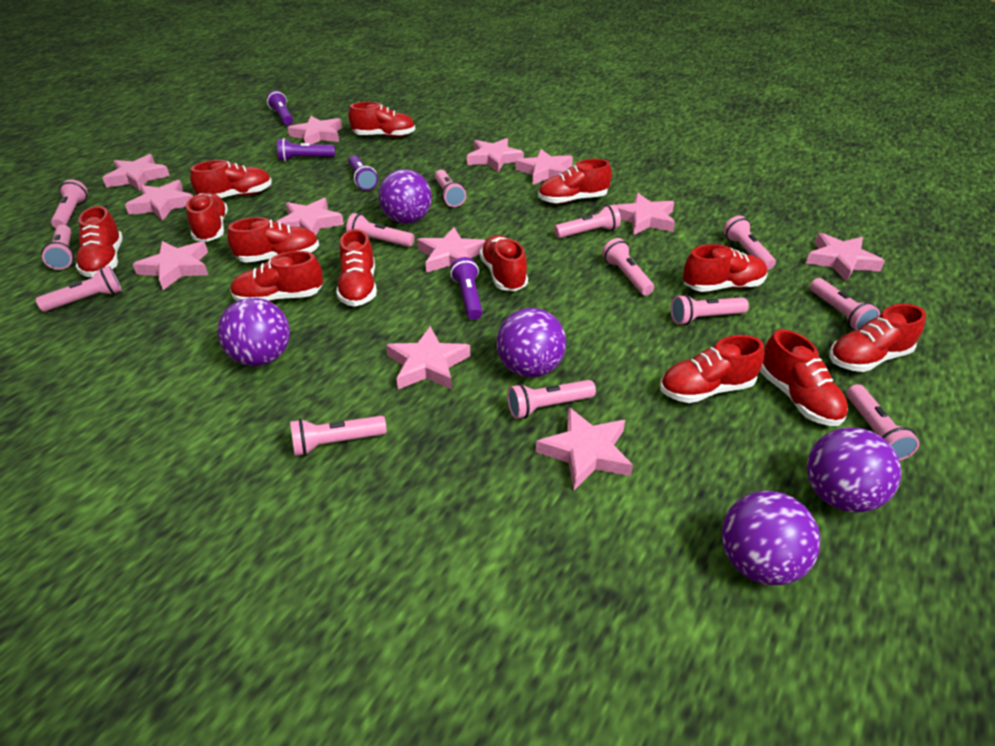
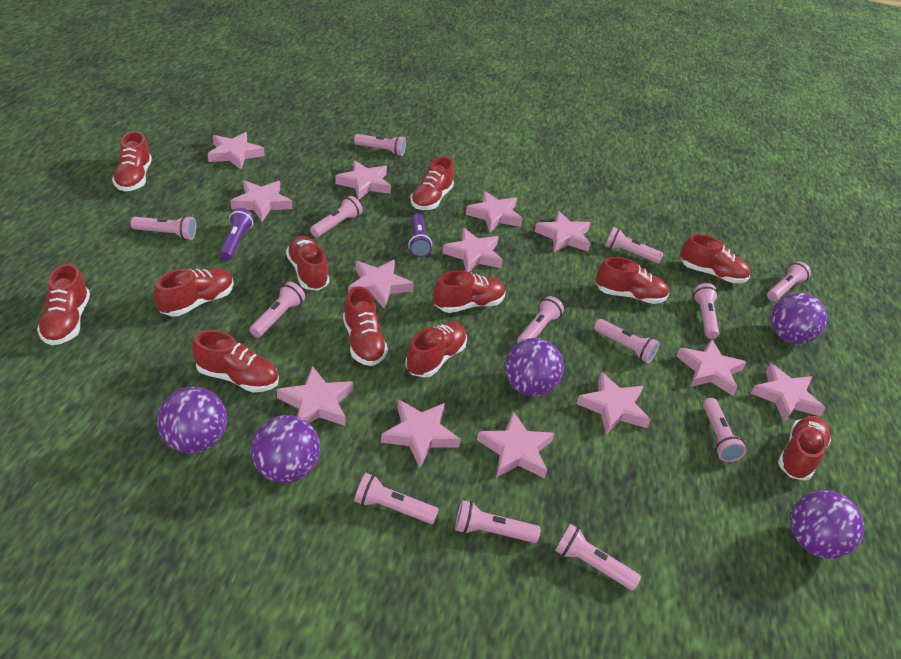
pink star: [103,154,170,191] [125,180,193,221] [132,241,208,290] [276,198,344,236] [288,116,342,144] [386,326,470,390] [417,227,486,273] [467,138,524,172] [515,149,573,185] [536,407,633,490] [616,193,675,235] [806,233,885,282] = 12 -> [208,132,265,170] [231,180,292,221] [277,366,354,426] [335,160,391,200] [348,259,414,309] [381,400,461,468] [442,228,503,272] [466,191,523,232] [477,411,555,478] [534,211,591,252] [576,372,650,435] [676,339,747,396] [750,363,826,422] = 13
purple flashlight: [267,90,293,125] [277,138,335,161] [348,155,378,190] [450,257,483,320] = 4 -> [219,208,254,261] [408,213,432,257] = 2
red shoe: [75,206,123,277] [186,193,228,242] [190,160,272,198] [227,217,319,263] [230,251,323,301] [336,229,377,307] [348,102,415,137] [480,235,528,291] [538,159,612,204] [660,335,764,403] [683,244,768,292] [760,329,848,426] [829,304,926,372] = 13 -> [37,263,90,345] [112,131,152,191] [154,268,234,316] [192,330,279,392] [286,236,329,290] [343,286,388,366] [406,321,467,378] [410,157,454,210] [433,270,506,313] [596,257,669,304] [680,234,750,283] [778,416,831,481] = 12

